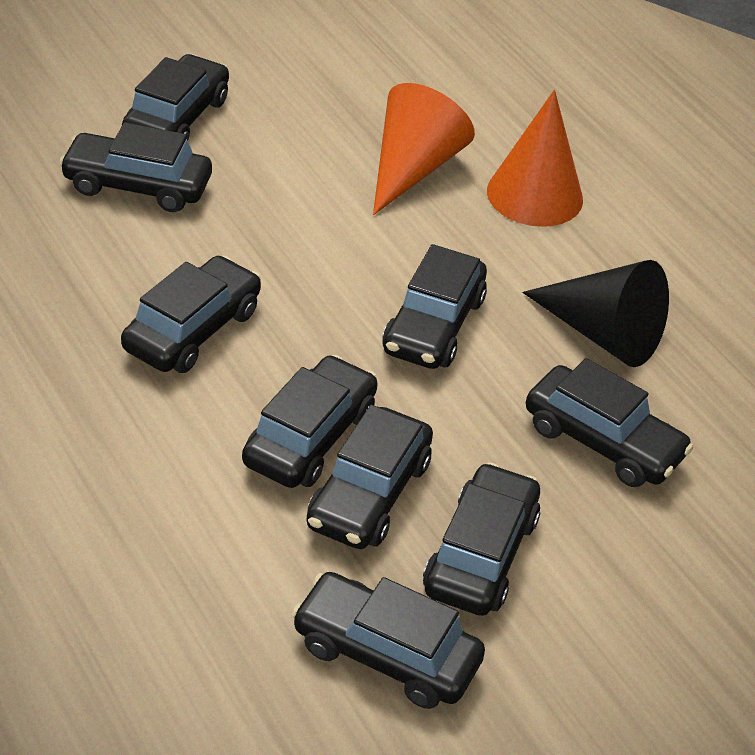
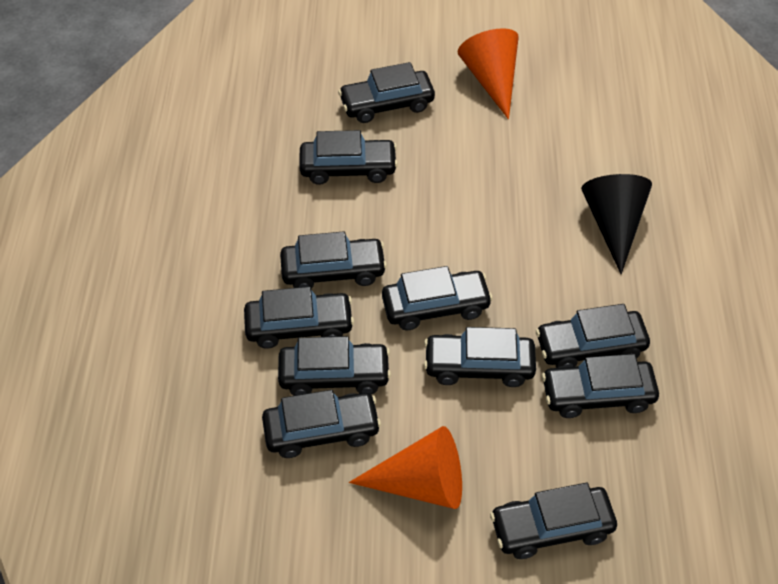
black car: [59,122,212,212] [121,256,261,373] [122,54,229,140] [242,355,378,488] [292,572,485,709] [306,405,433,549] [382,244,487,369] [423,462,541,616] [526,358,693,487] = 9 -> [244,287,354,349] [262,390,381,458] [278,336,391,396] [280,231,387,289] [299,130,398,185] [338,62,435,123] [382,266,493,330] [424,327,536,387] [490,483,617,559] [536,304,650,368] [542,354,659,418] = 11

